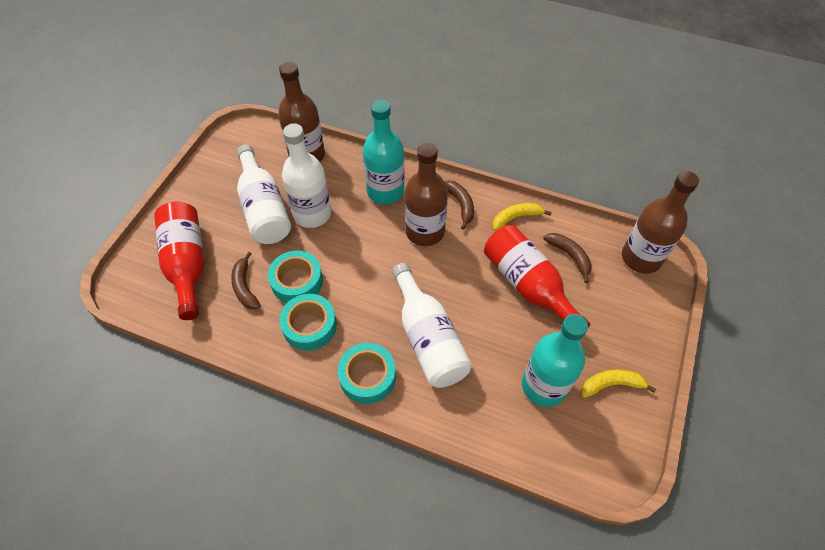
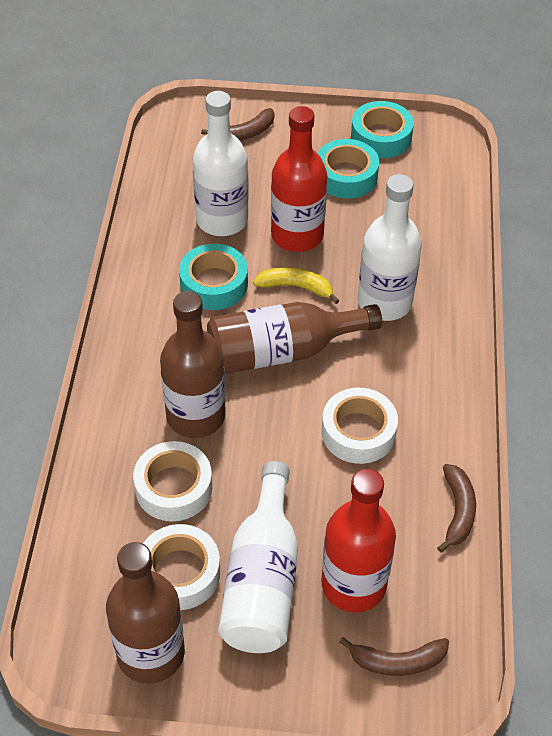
turquoise bottle: [363,99,405,205] [522,314,588,407] = 2 -> none = 0
white tape: none = 0 -> [133,441,212,521] [143,524,220,610] [322,388,398,464] = 3
yellow banana: [492,203,552,231] [581,369,656,398] = 2 -> [253,267,339,304] = 1

